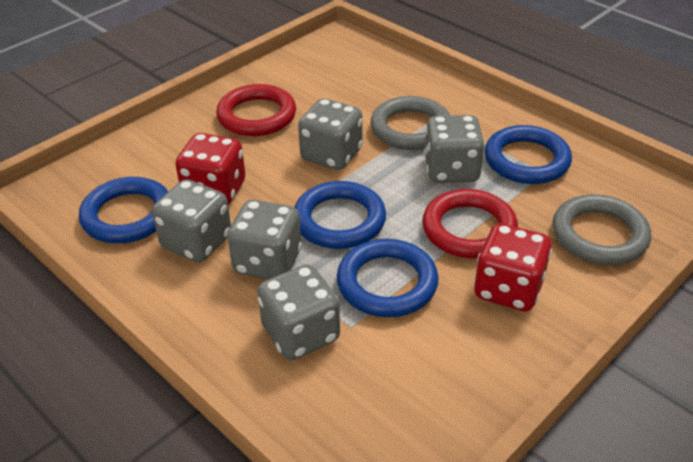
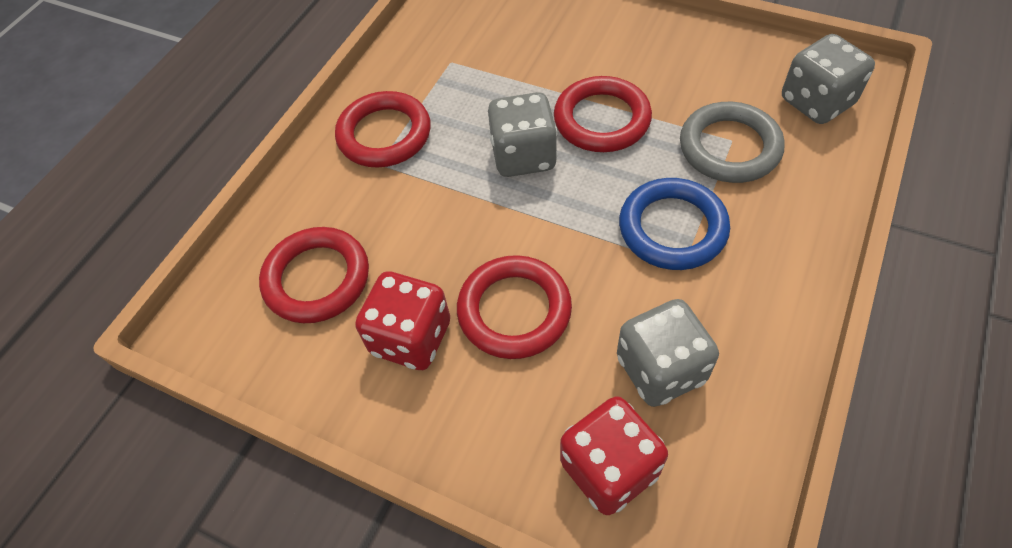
blue ring: [79,177,168,243] [294,181,386,249] [337,239,439,317] [485,125,572,184] = 4 -> [619,178,730,270] = 1
grey dice: [152,179,231,262] [227,200,302,280] [257,264,340,360] [298,98,362,170] [424,115,485,183] = 5 -> [488,92,558,177] [617,299,719,407] [782,34,875,124] = 3
grey ring: [370,96,450,150] [552,194,651,265] = 2 -> [680,102,785,183] = 1
red ring: [216,84,296,136] [422,189,518,258] = 2 -> [259,227,369,323] [335,91,431,168] [457,255,572,359] [554,76,652,152] = 4

